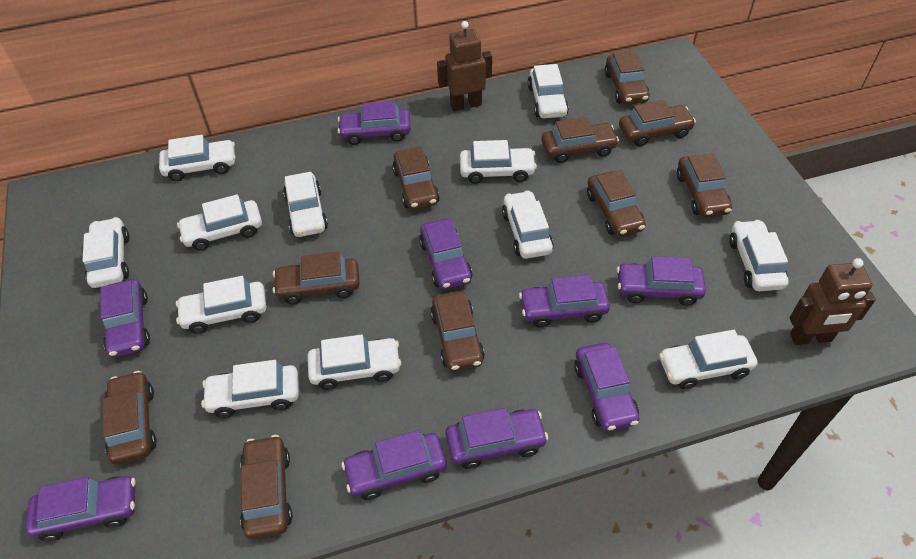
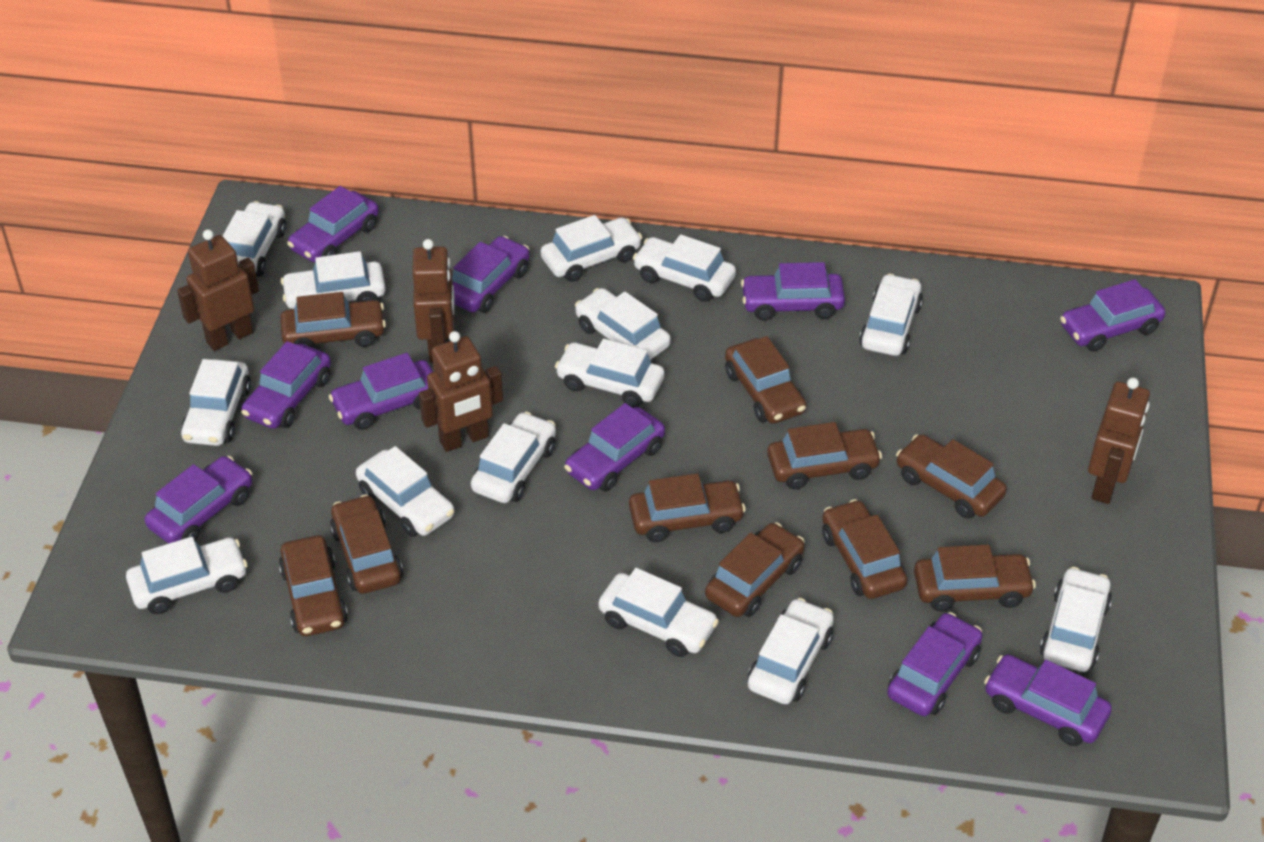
brown robot: [437,21,492,111] [790,258,876,345] = 2 -> [177,229,259,351] [412,239,455,363] [419,331,503,452] [1088,378,1150,504] = 4
purple car: [25,476,136,542] [100,279,150,357] [338,101,411,145] [342,430,446,500] [419,219,473,290] [446,408,548,469] [519,275,610,328] [574,343,639,431] [617,256,706,306] = 9 -> [145,456,252,544] [241,341,331,429] [287,186,379,262] [329,353,433,430] [452,236,529,313] [564,403,665,492] [741,262,845,321] [887,612,982,716] [984,655,1112,746] [1060,279,1165,352] = 10
white car: [83,217,129,288] [159,135,236,181] [176,276,267,334] [177,194,262,251] [201,360,299,418] [283,172,328,237] [307,334,401,390] [460,140,537,184] [502,190,554,259] [528,64,569,119] [659,330,758,390] [729,220,789,291] = 12 -> [126,537,248,614] [181,359,251,446] [223,201,286,277] [281,251,386,309] [356,446,455,537] [471,412,556,503] [541,215,642,282] [555,339,665,408] [575,288,671,360] [598,568,719,657] [633,234,736,302] [748,598,834,704] [859,274,923,356] [1040,567,1112,672] = 14

